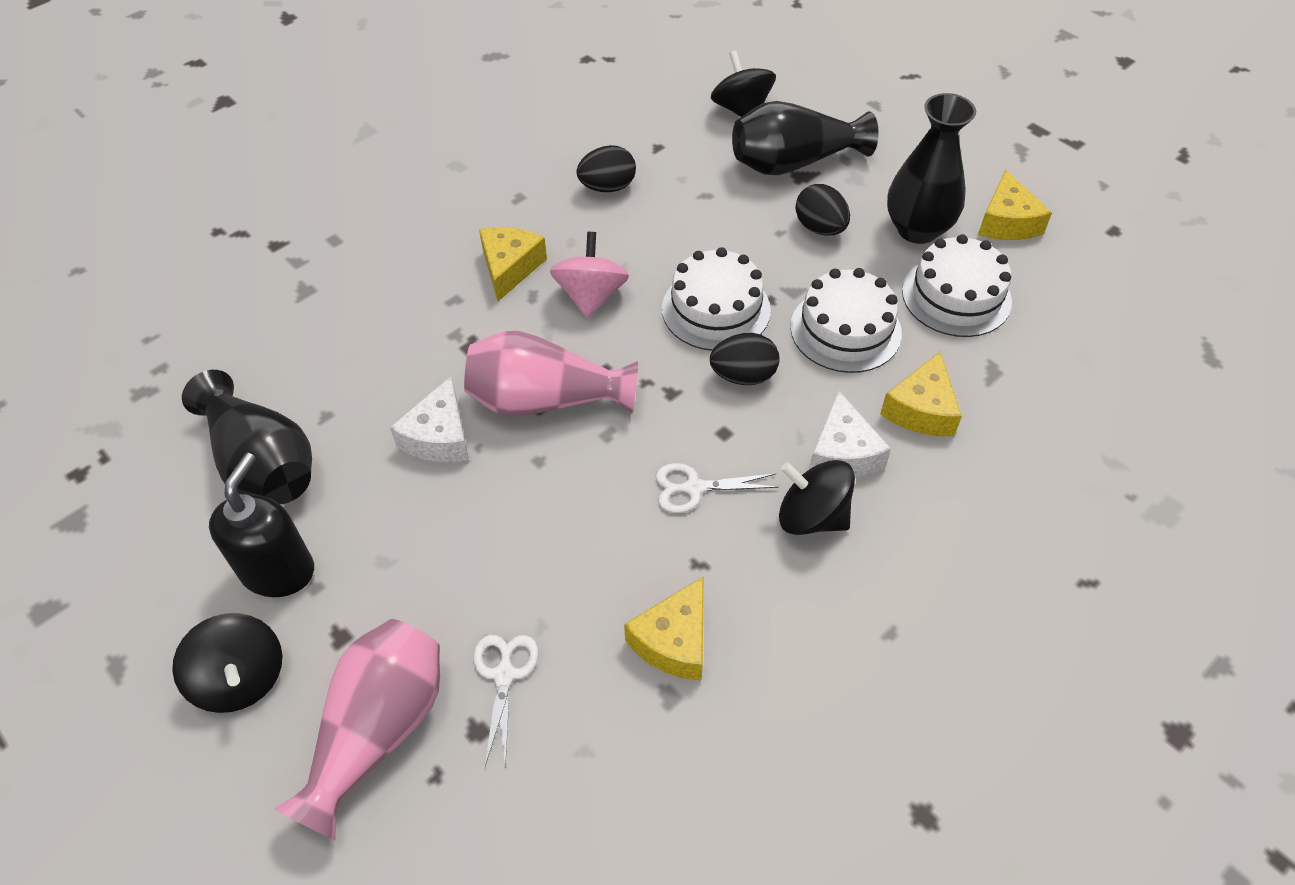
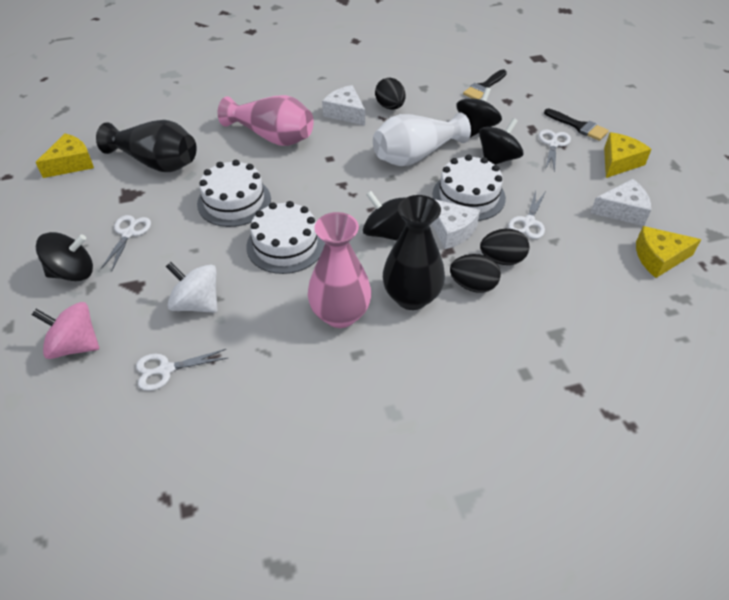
black brush: none = 0 -> [463,69,507,99] [544,109,609,141] = 2
black soap dispenser: [209,453,314,597] = 1 -> none = 0
black spinning top: [172,613,282,713] [711,51,776,117] [779,460,855,535] = 3 -> [36,232,93,281] [363,191,406,241] [456,87,502,137] [479,118,523,165] = 4
black vase: [182,370,312,504] [732,101,879,175] [887,93,976,244] = 3 -> [96,120,197,172] [383,195,445,310] = 2
white cheese: [390,376,469,462] [809,390,891,478] = 2 -> [322,85,365,125] [432,199,480,249] [591,179,651,226] = 3
white scissors: [473,635,539,767] [656,463,779,513] = 2 -> [101,215,151,272] [136,349,228,391] [508,191,546,239] [539,130,571,172] = 4
white spinning top: none = 0 -> [166,262,218,313] = 1
white vase: none = 0 -> [373,112,471,166] = 1
yellow cheese: [479,227,547,301] [624,576,704,681] [880,351,962,436] [978,170,1052,240] = 4 -> [36,133,94,178] [604,132,652,178] [636,226,702,278] = 3

